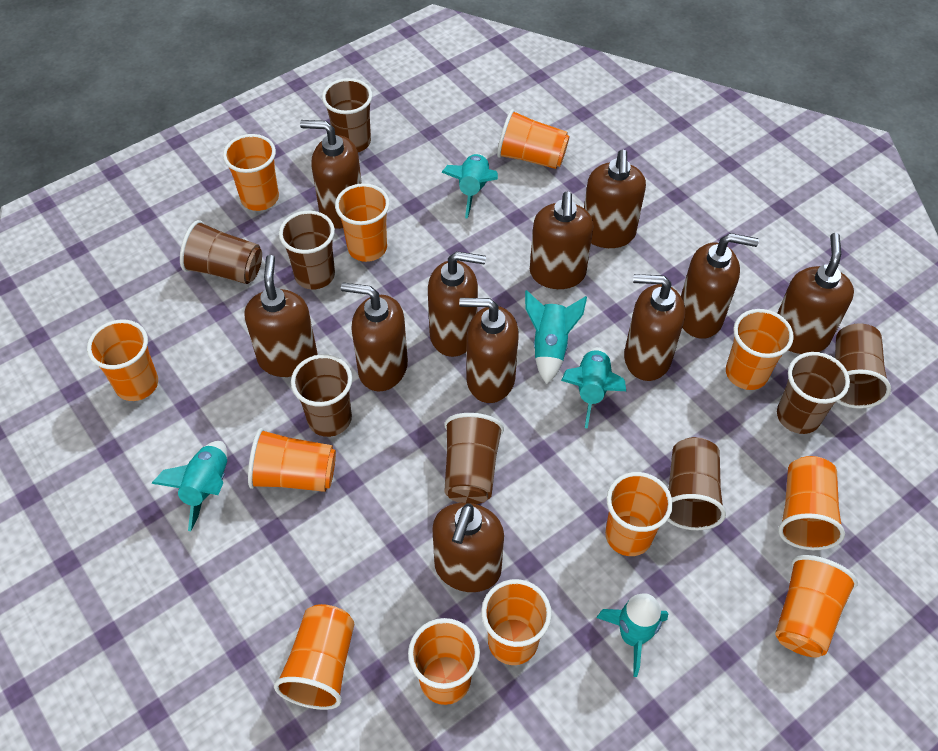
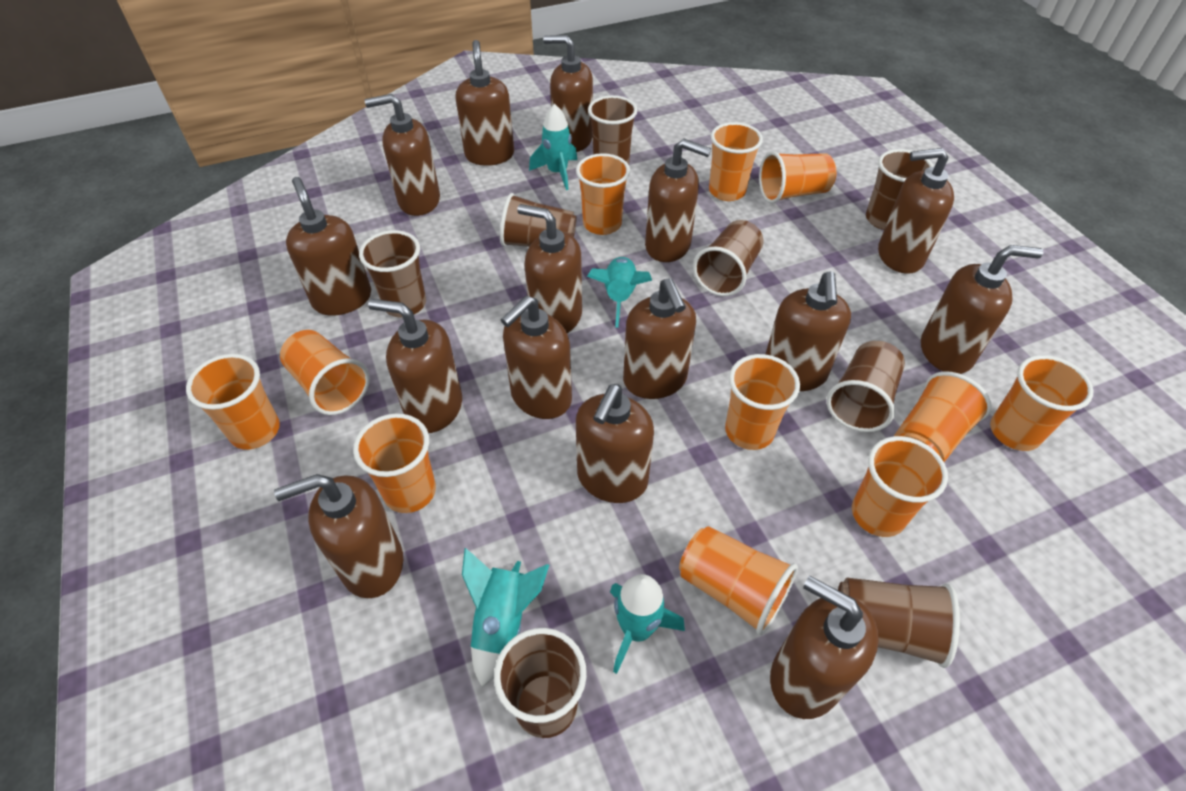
brown soap dispenser: [244,255,318,377] [300,120,362,229] [341,282,408,391] [428,251,486,357] [432,503,504,592] [459,298,519,403] [530,191,594,289] [584,150,646,248] [624,274,685,381] [681,233,759,339] [777,233,854,354] = 11 -> [274,474,403,598] [286,177,371,316] [365,94,440,216] [368,299,462,433] [455,40,514,166] [501,296,572,419] [517,204,582,333] [543,35,593,152] [576,384,654,503] [623,278,696,399] [645,139,711,262] [766,271,851,391] [770,576,879,719] [878,148,954,274] [921,245,1043,374] = 15
orange cup: [87,319,158,401] [223,134,279,211] [248,428,336,492] [274,604,354,710] [335,183,390,262] [408,618,480,705] [481,579,552,665] [497,109,570,169] [605,472,673,556] [726,309,794,390] [775,555,858,657] [778,456,845,550] = 12 -> [186,354,280,450] [280,330,370,415] [353,413,436,513] [576,153,630,235] [679,526,798,635] [709,122,763,201] [725,354,800,450] [759,151,836,204] [852,436,948,537] [894,371,992,462] [990,355,1093,451] = 11
turquoise rocket: [151,441,227,531] [441,154,498,218] [525,290,587,384] [561,347,626,429] [597,593,668,677] = 5 -> [462,548,549,687] [529,104,577,190] [587,257,652,328] [610,574,685,674] = 4

